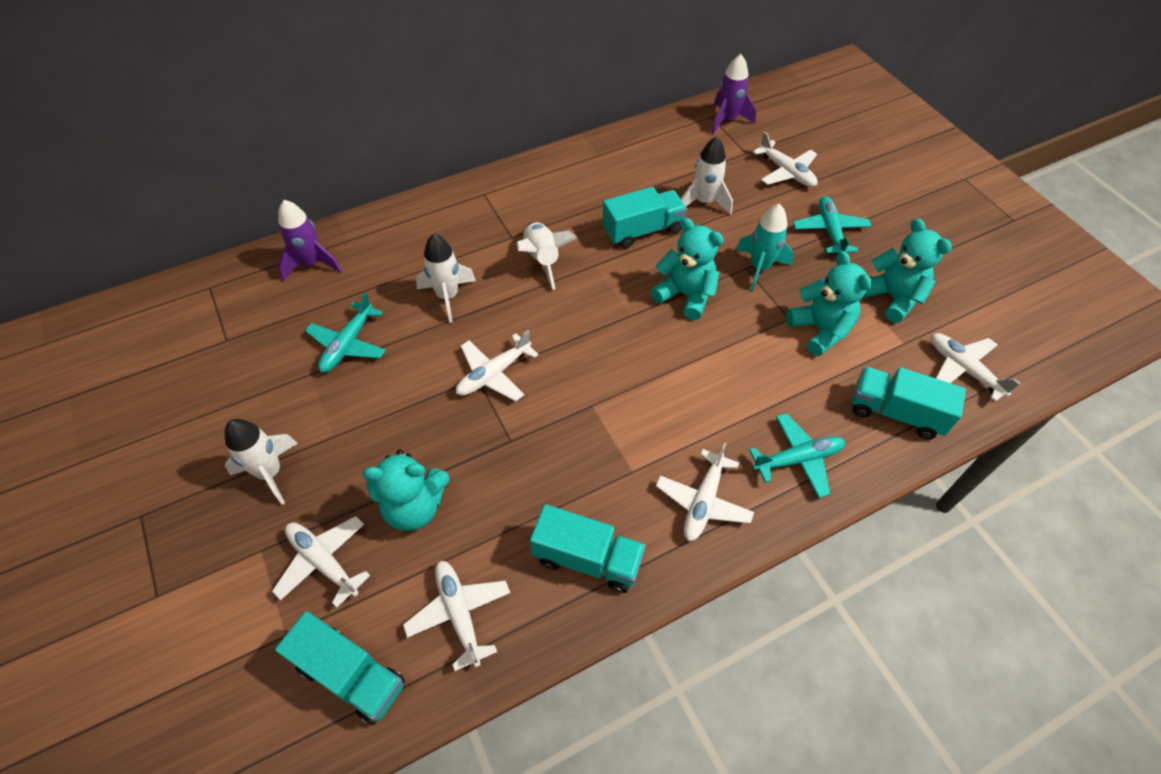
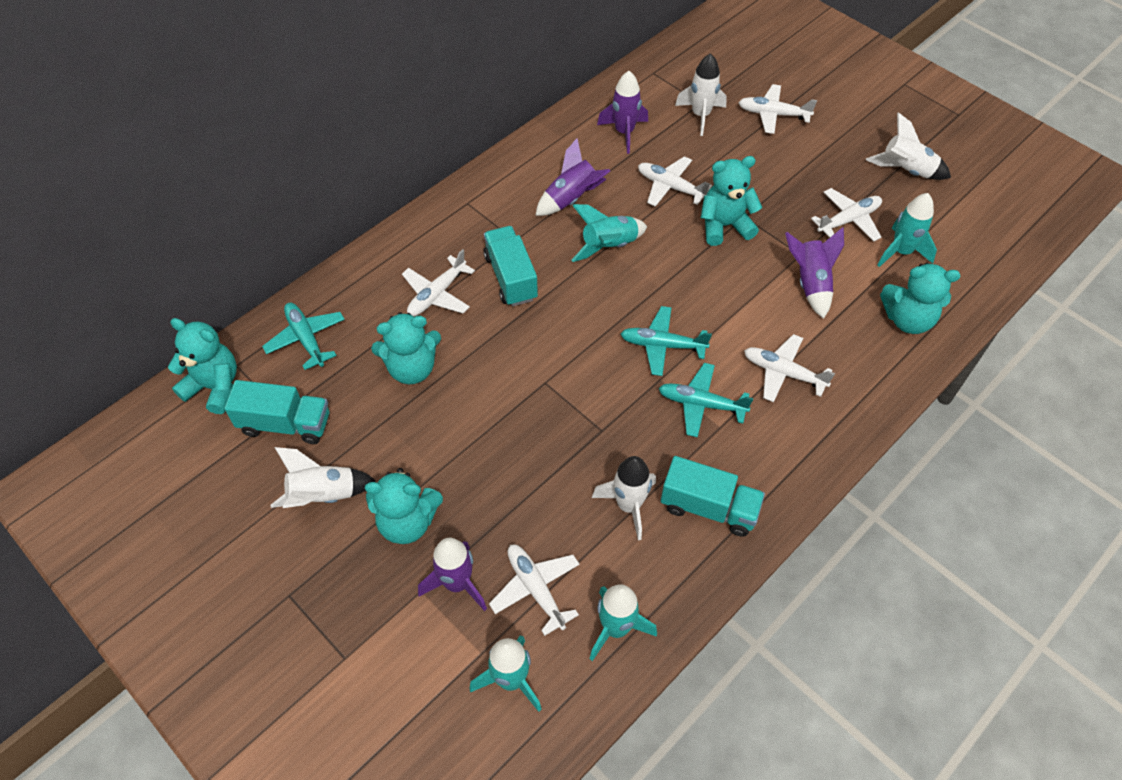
purple rocket: [278,200,342,281] [711,54,756,135] = 2 -> [418,538,487,611] [535,139,610,216] [597,71,648,154] [785,227,844,319] = 4
turquoise rocket: [736,204,794,291] = 1 -> [469,635,542,712] [571,204,647,262] [590,584,657,661] [877,193,937,267] = 4
turquoise teddy bear: [363,450,450,531] [651,218,724,320] [786,251,872,356] [863,218,952,323] = 4 -> [168,318,237,414] [365,468,443,544] [371,312,441,384] [701,156,763,246] [880,263,960,334] = 5
turquoise truck: [275,611,405,725] [530,504,646,593] [602,187,687,249] [852,367,966,439] = 4 -> [224,380,329,444] [483,226,538,306] [661,456,765,537] = 3

